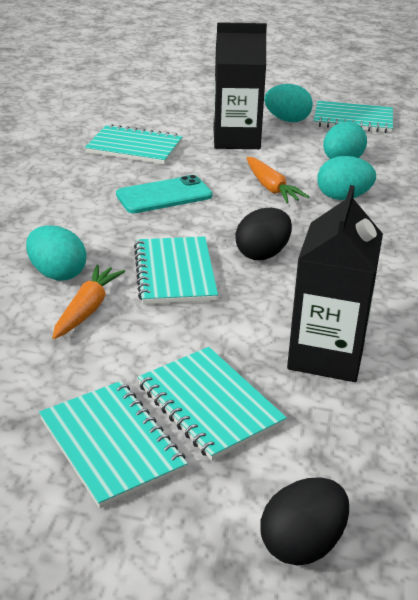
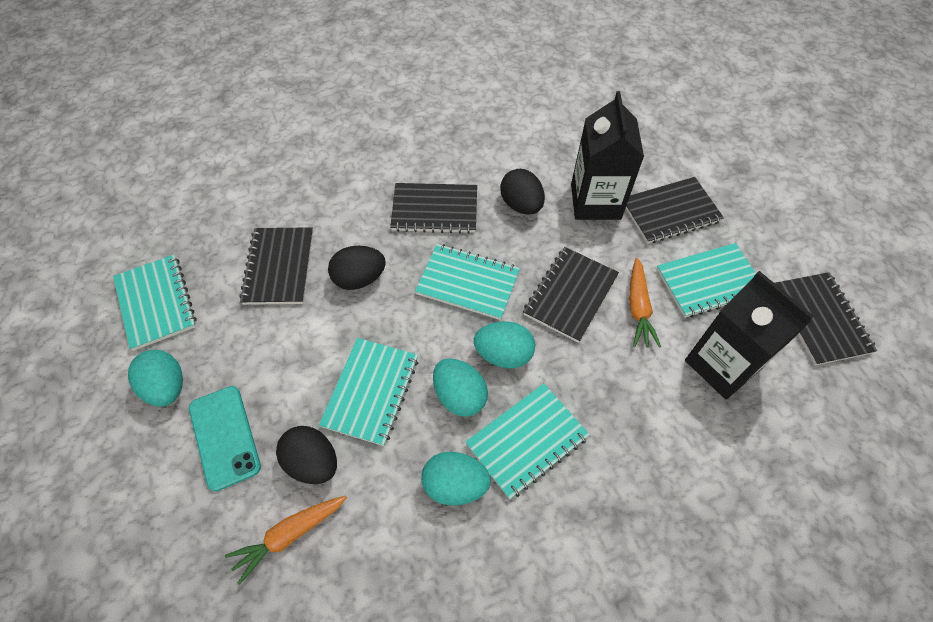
black egg: [235,208,292,260] [261,478,349,566] = 2 -> [276,426,337,484] [328,246,386,290] [500,169,545,215] = 3
black notebook: none = 0 -> [239,227,313,305] [390,183,477,234] [523,247,619,343] [625,177,724,244] [775,272,877,366] = 5

